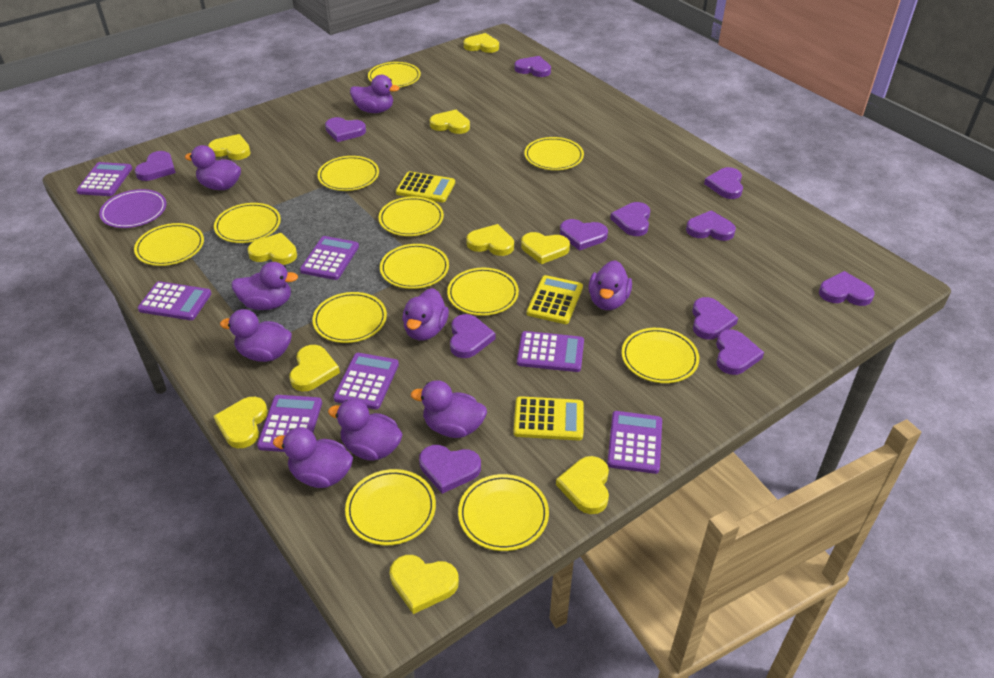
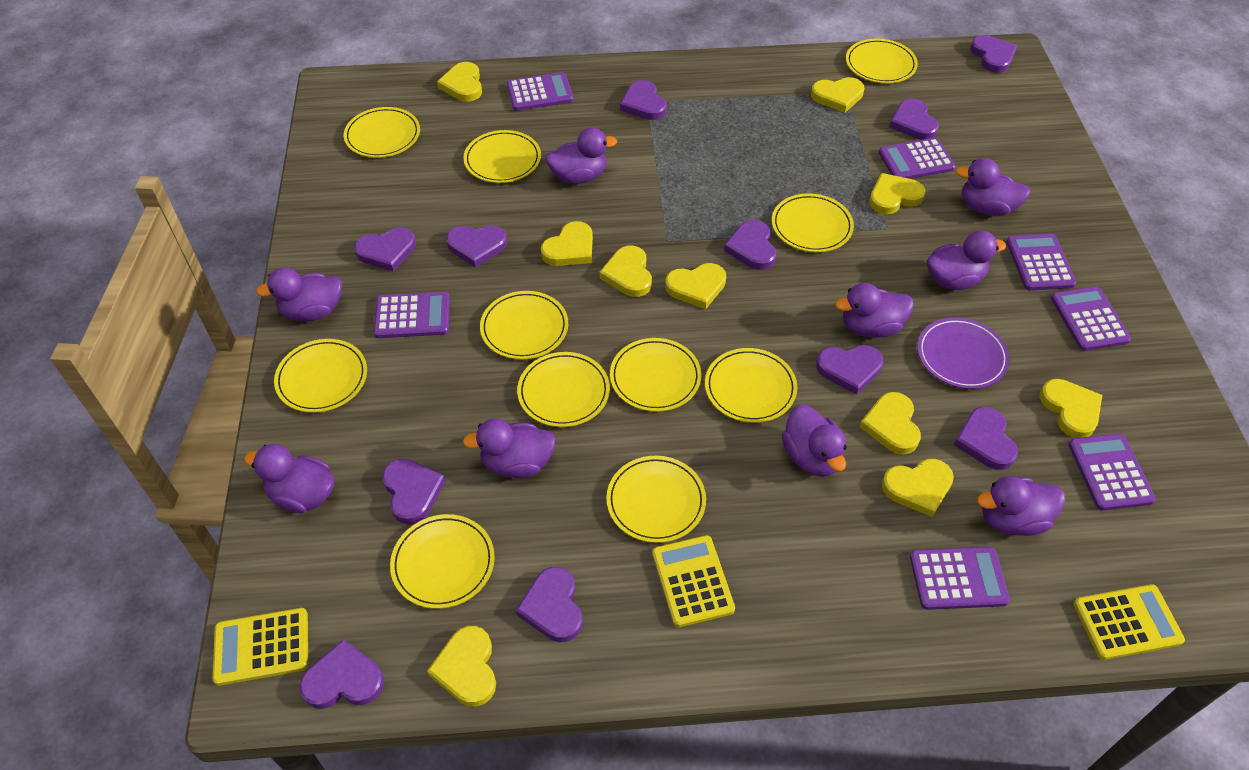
purple heart: [135,151,176,181] [325,117,366,142] [419,445,481,494] [450,314,495,358] [514,56,551,77] [560,219,608,251] [610,202,650,236] [686,210,736,241] [692,297,738,340] [704,167,743,199] [716,330,764,375] [819,271,875,306] = 12 -> [299,639,384,709] [355,227,416,272] [382,459,446,524] [446,225,507,268] [516,567,582,642] [620,80,667,120] [724,220,776,270] [816,345,883,395] [889,98,939,140] [954,407,1018,470] [970,35,1017,73] = 11
yellow plate: [134,223,204,266] [214,203,281,243] [312,292,387,343] [317,156,379,191] [345,469,436,545] [368,62,421,87] [379,197,444,236] [380,244,449,289] [447,268,519,316] [458,474,549,551] [524,137,584,170] [622,328,699,383] = 12 -> [274,339,367,413] [344,107,420,158] [390,514,495,609] [463,130,541,183] [480,291,568,360] [517,352,610,427] [606,456,706,543] [610,338,701,412] [705,348,797,423] [772,193,854,252] [846,39,918,83] = 11

